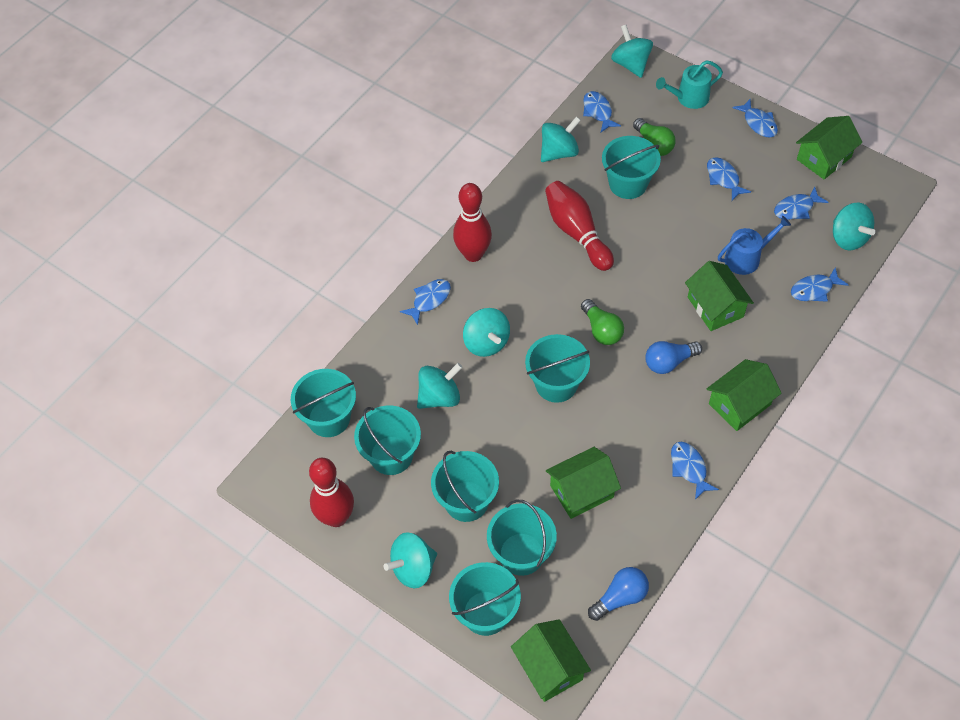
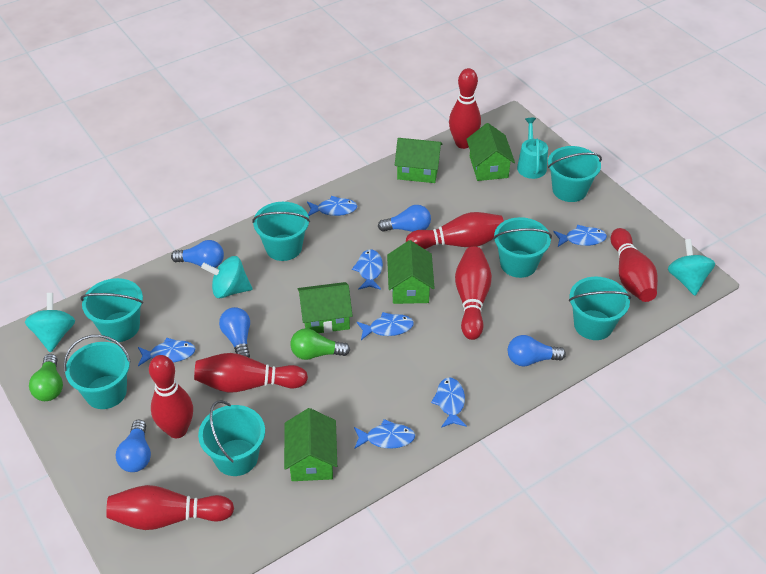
blue light bulb: [588,567,649,621] [645,341,702,374] = 2 -> [116,419,151,472] [171,240,224,268] [219,307,250,358] [378,205,431,232] [508,335,566,367] = 5
blue watering can: [718,216,791,275] = 1 -> none = 0
red bowling pin: [309,458,354,527] [453,183,492,262] [545,181,614,271] = 3 -> [106,485,234,530] [149,355,193,438] [194,353,308,392] [406,212,504,249] [449,68,481,149] [455,247,492,340] [611,228,658,302] = 7
turquoise spinning top: [384,532,437,589] [417,363,463,409] [463,308,510,357] [541,116,581,162] [611,25,653,78] [833,203,875,251] = 6 -> [25,293,75,353] [201,256,252,298] [668,239,715,296] = 3

